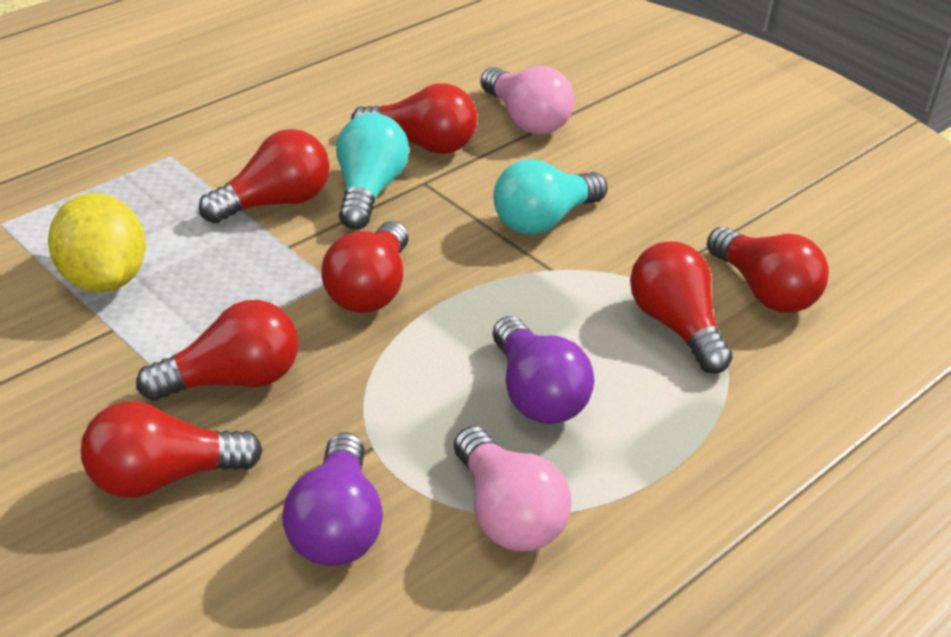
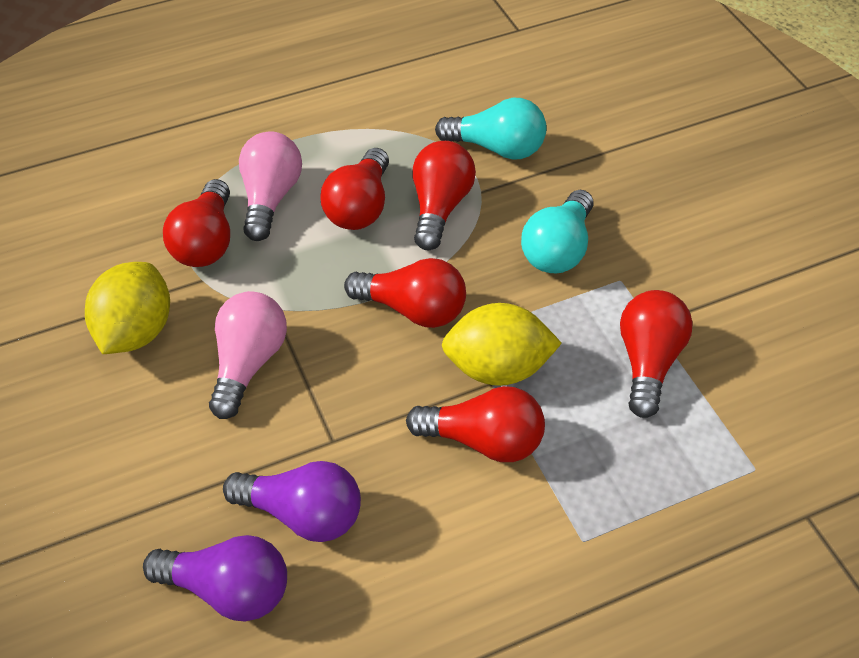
red light bulb: [81,401,263,498] [136,300,298,401] [199,129,330,223] [321,221,409,313] [351,83,477,154] [630,241,733,374] [707,227,829,313] = 7 -> [163,179,230,267] [320,148,389,230] [344,258,466,328] [406,386,545,462] [413,141,476,250] [620,290,693,418] = 6
yellow lemon: [48,193,146,293] = 1 -> [85,262,170,354] [442,303,562,386] = 2

